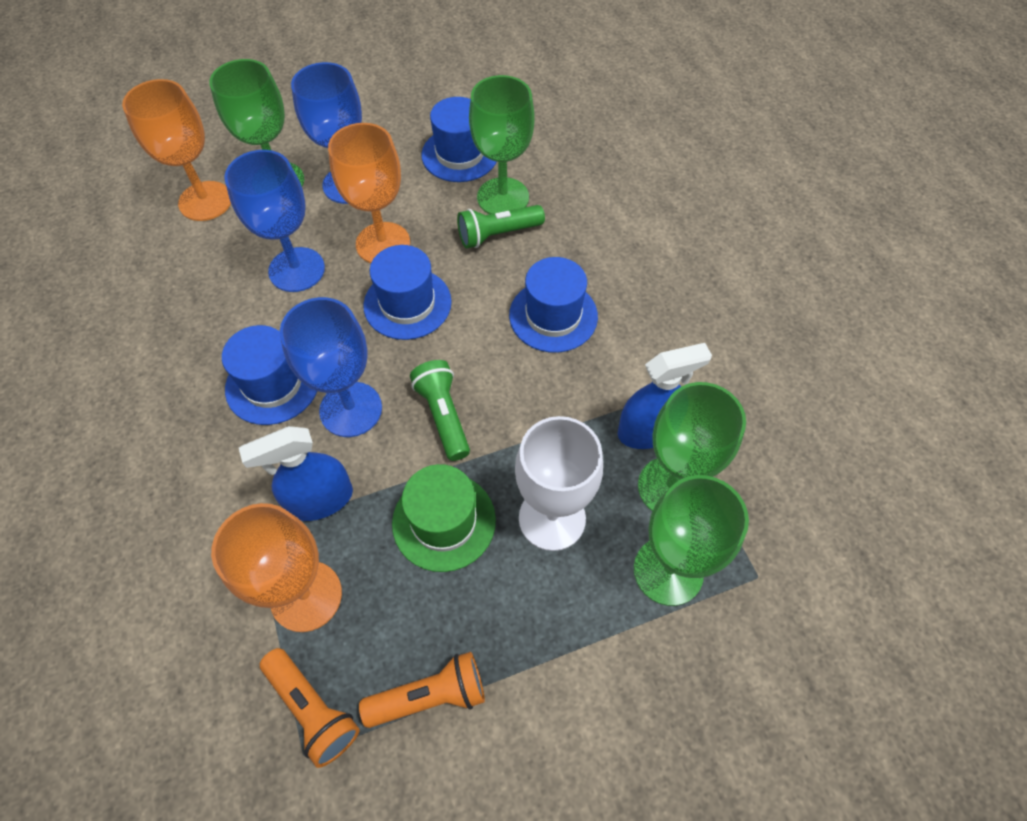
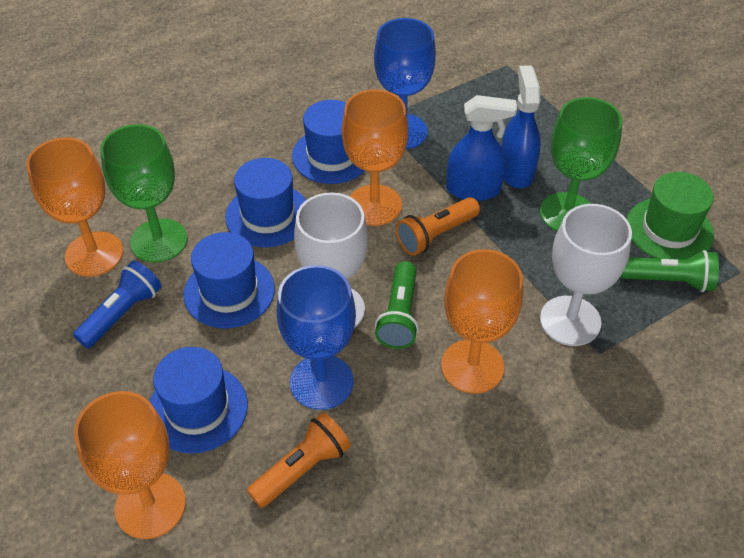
blue flashlight: none = 0 -> [73,261,162,348] = 1
blue goblet: [224,150,325,292] [280,297,382,437] [291,62,362,204] = 3 -> [277,265,356,410] [374,18,436,149] = 2
green goblet: [209,59,304,186] [469,75,535,214] [634,475,749,606] [638,382,746,511] = 4 -> [100,124,187,263] [540,97,623,231] = 2
orange goblet: [122,79,231,221] [211,503,342,632] [328,123,410,263] = 3 -> [26,137,123,277] [74,391,186,539] [342,89,408,226] [441,249,523,394] = 4
white goblet: [515,416,603,551] = 1 -> [294,192,368,328] [540,204,632,346] = 2

